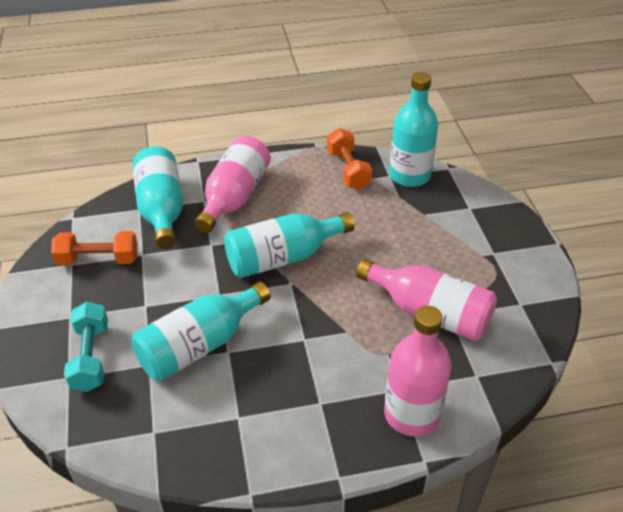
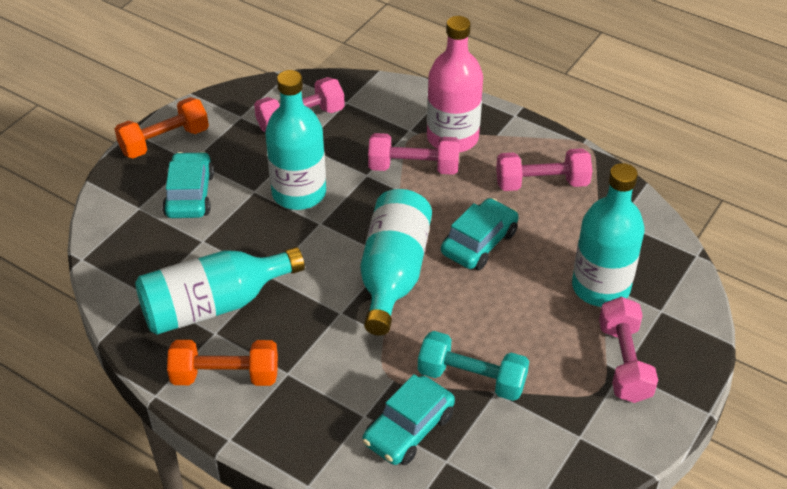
pink bottle: [195,136,271,233] [357,259,497,341] [384,306,452,437] = 3 -> [427,16,483,152] = 1
pink dumbbell: none = 0 -> [254,77,345,132] [368,133,460,175] [496,148,592,191] [599,297,658,403] = 4
turquoise car: none = 0 -> [162,152,214,218] [363,374,455,465] [441,198,518,270] = 3

